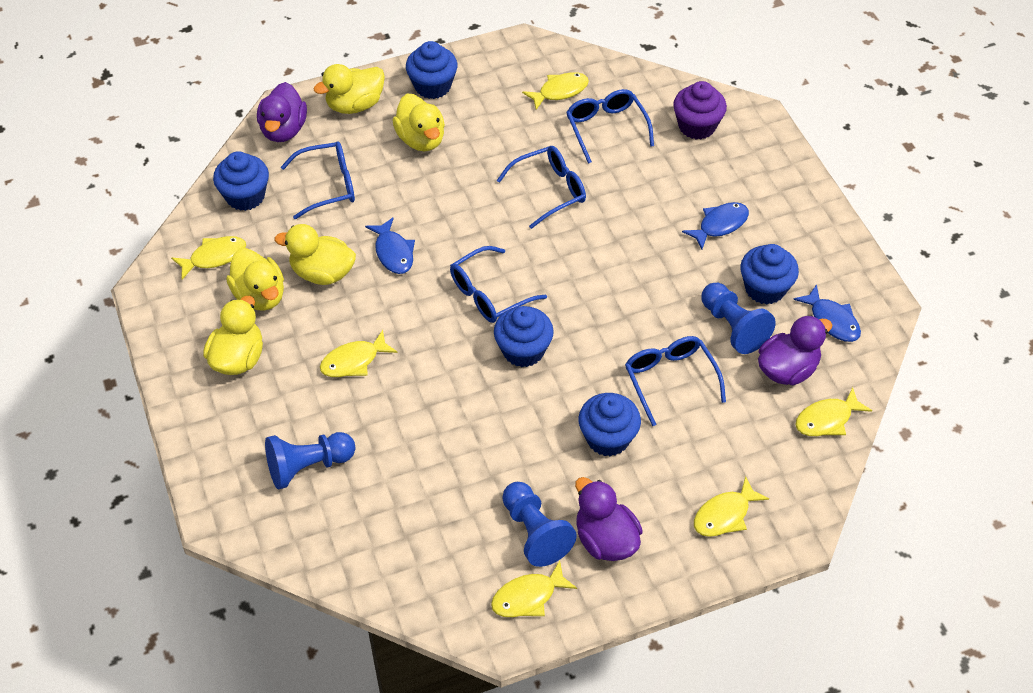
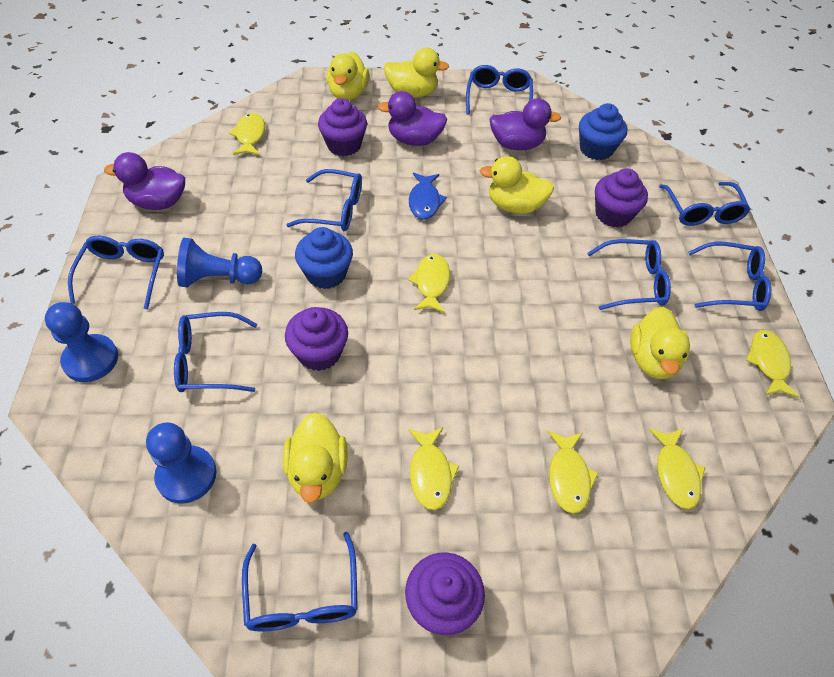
blue cupcake: [213,151,269,211] [406,41,458,99] [494,306,554,367] [579,393,641,456] [740,244,799,305] = 5 -> [295,227,353,289] [579,103,627,160] = 2
blue fish: [365,217,415,274] [682,202,749,249] [793,284,861,342] = 3 -> [409,172,447,220] = 1
blue glasses: [281,141,355,219] [450,246,547,323] [497,146,586,229] [566,89,654,164] [625,336,726,426] = 5 -> [68,236,164,309] [174,312,257,392] [242,532,358,631] [287,169,362,231] [466,65,533,115] [587,239,671,310] [659,182,750,226] [688,242,772,311] = 8
purple cupcake: [673,81,727,139] = 1 -> [285,307,348,371] [318,98,367,156] [405,552,485,635] [595,168,648,227] = 4

